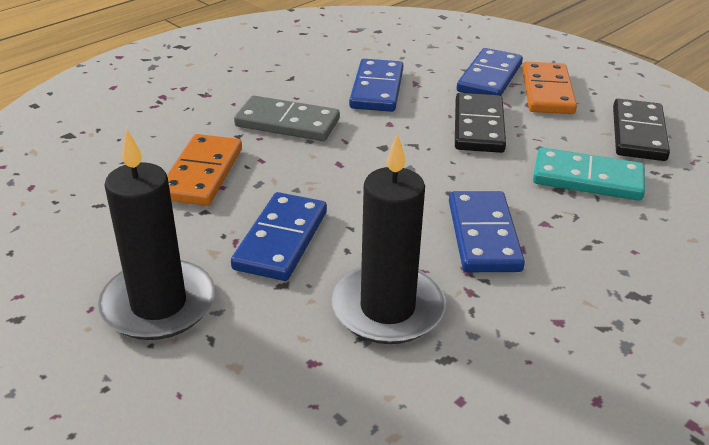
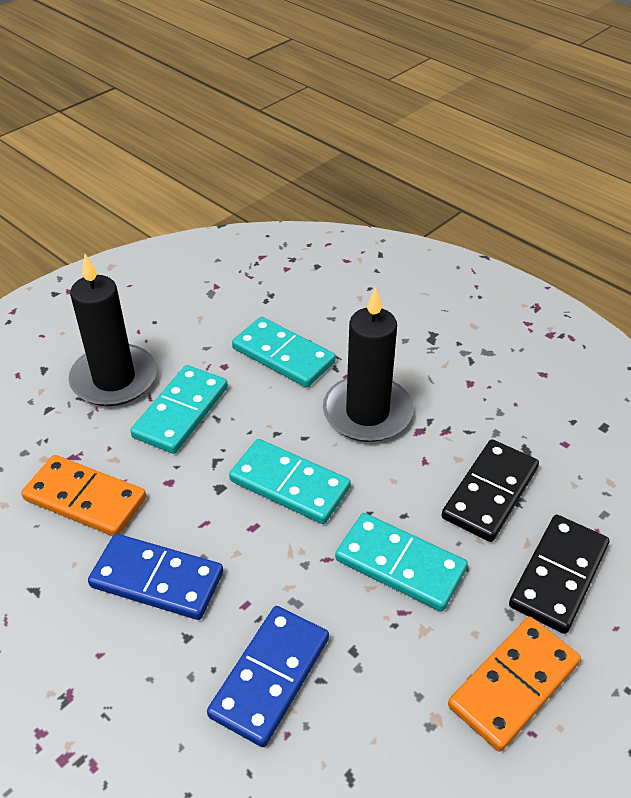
blue domino: [231,192,327,281] [349,59,403,112] [449,191,525,272] [457,48,523,96] = 4 -> [88,534,223,620] [207,606,329,747] = 2
grey domino: [234,96,340,141] = 1 -> none = 0
turquoise domino: [533,148,645,201] = 1 -> [130,365,228,454] [229,439,351,524] [232,317,336,388] [335,513,468,611] = 4

